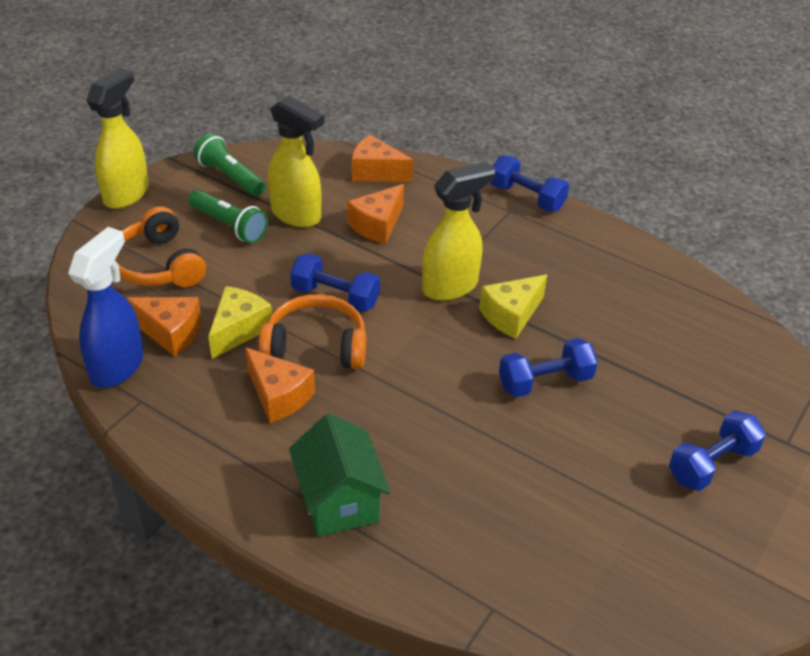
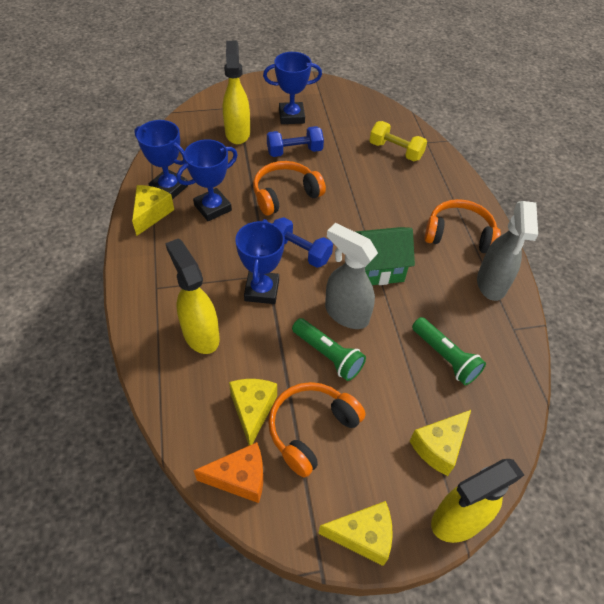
blue dumbbell: [290,253,380,312] [490,155,569,212] [499,338,598,397] [669,410,766,491] = 4 -> [267,126,324,157] [273,217,333,268] = 2
blue spray bottle: [68,227,143,388] = 1 -> none = 0
blue trophy: none = 0 -> [134,120,188,200] [177,139,238,221] [235,219,285,304] [263,52,322,124] = 4
grey spray bottle: none = 0 -> [325,223,378,329] [477,201,538,301] = 2
orange cheese: [126,297,202,356] [245,347,315,423] [347,184,404,244] [352,135,413,182] = 4 -> [193,442,263,503] = 1
orange headphones: [115,206,206,287] [259,294,366,369] = 2 -> [253,161,326,216] [268,382,366,477] [425,199,501,253] = 3
yellow cheese: [208,286,272,359] [479,275,547,339] = 2 -> [132,185,174,236] [229,379,277,445] [318,501,393,566] [410,410,471,476] = 4
yellow dumbbell: none = 0 -> [369,121,427,161] = 1

